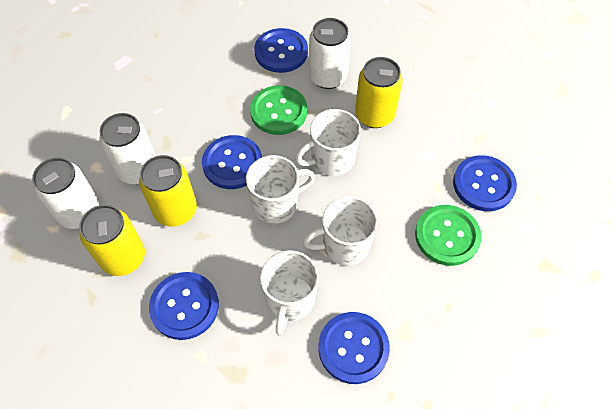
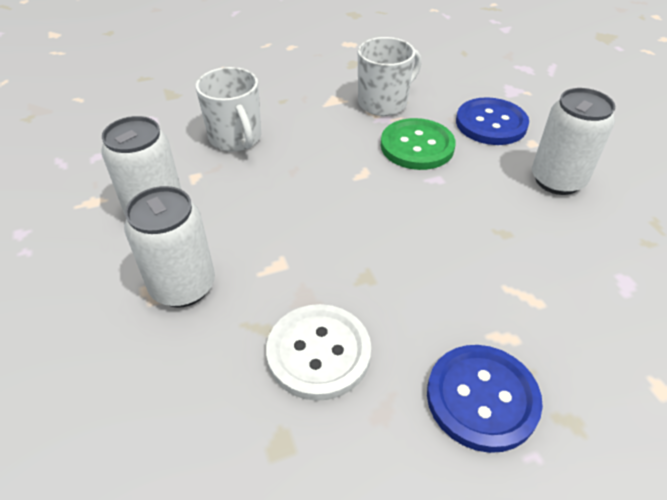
blue button: [149,272,219,340] [202,135,262,189] [254,28,308,73] [318,312,390,384] [453,155,517,211] = 5 -> [427,345,543,453] [456,97,529,145] = 2
green button: [250,85,307,135] [415,205,481,266] = 2 -> [381,118,456,170] = 1
white button: none = 0 -> [266,304,371,401] = 1
white mug: [246,155,315,224] [260,250,319,336] [295,109,361,176] [303,196,378,266] = 4 -> [196,67,261,152] [358,37,421,116] = 2
yellow can: [79,205,145,276] [139,155,197,227] [355,57,403,128] = 3 -> none = 0

